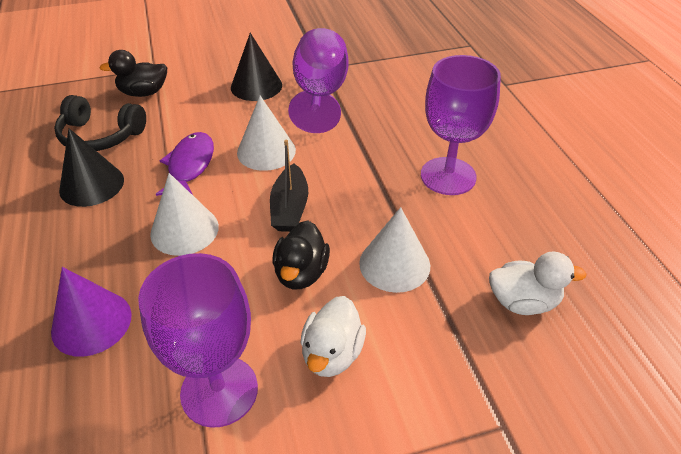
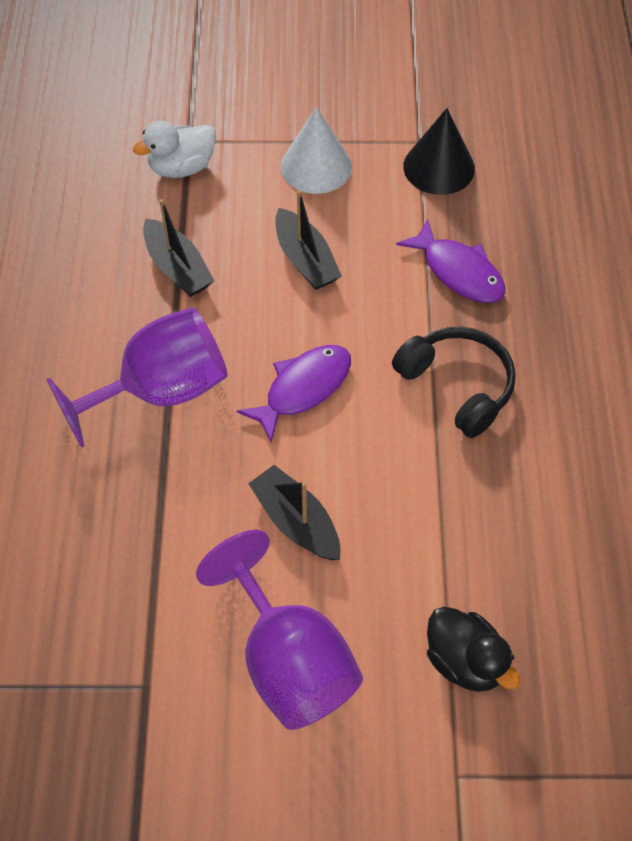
black boat: [270,140,308,232] = 1 -> [143,199,214,297] [248,465,340,560] [275,190,342,290] = 3
black cone: [59,128,124,207] [231,33,282,101] = 2 -> [403,108,475,195] = 1
black duck: [99,50,167,97] [273,221,330,289] = 2 -> [427,607,520,692] = 1
purple cone: [51,267,132,357] = 1 -> none = 0
purple fish: [156,132,214,196] = 1 -> [237,345,351,442] [396,219,505,303] = 2
purple goblet: [138,253,258,428] [288,28,348,133] [421,55,501,195] = 3 -> [46,307,227,448] [196,530,363,730] = 2
white cone: [150,173,219,256] [237,96,296,171] [359,207,430,293] = 3 -> [281,107,352,194] = 1
white duck: [300,296,366,377] [489,252,587,315] = 2 -> [133,121,216,178] = 1

